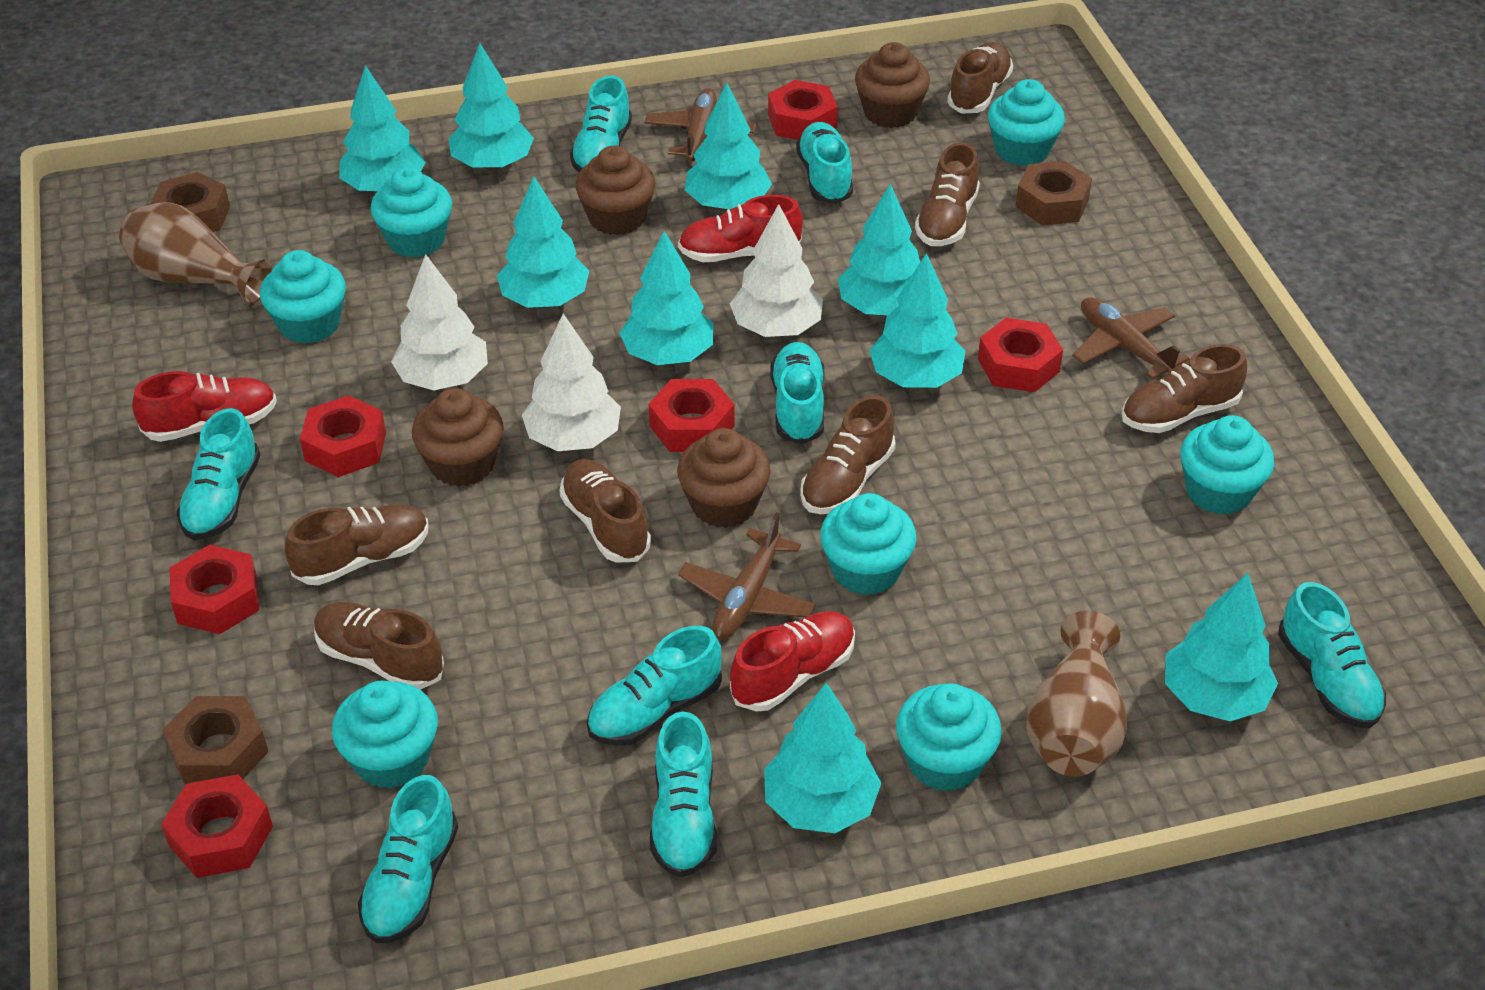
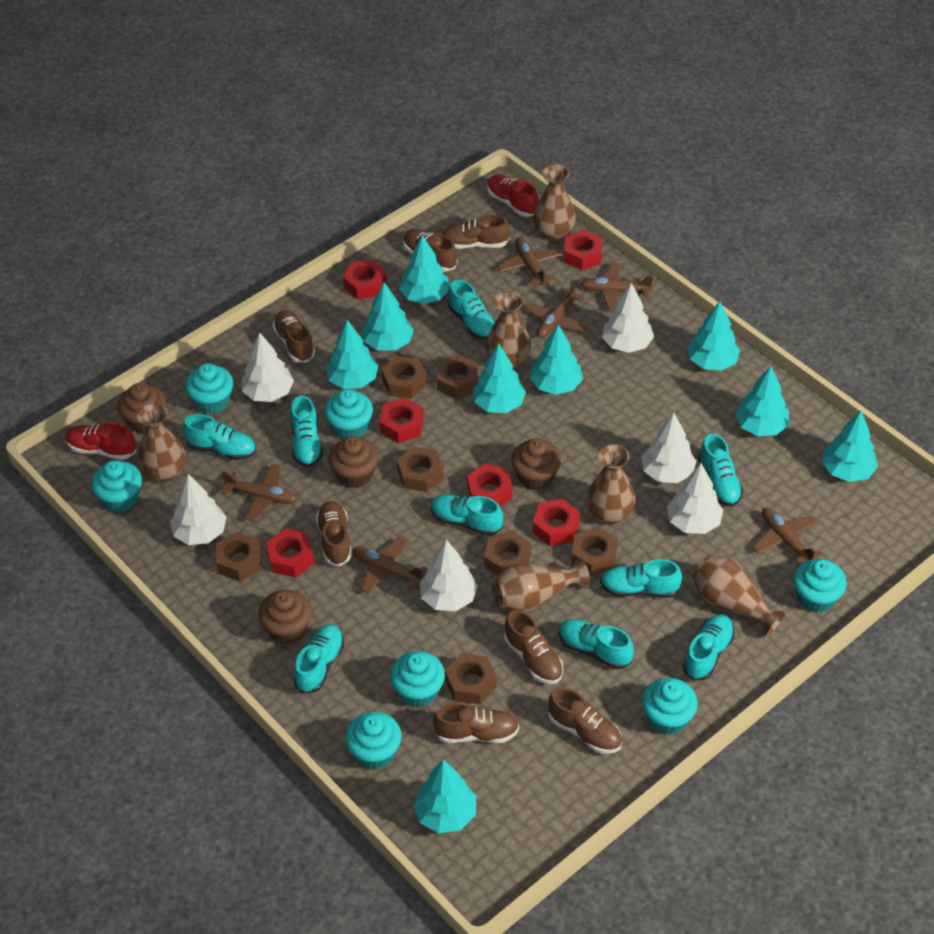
brown nut: [150,172,230,232] [162,696,268,785] [1016,161,1092,225] = 3 -> [216,532,261,581] [381,356,427,398] [397,446,444,492] [437,354,477,399] [445,653,497,704] [484,530,531,576] [571,527,618,576] = 7
brown plane: [645,88,756,161] [678,512,815,639] [1072,297,1190,379] = 3 -> [221,464,298,521] [352,536,427,594] [498,238,562,286] [524,281,587,338] [580,263,653,311] [753,508,823,567] = 6
brown vase: [119,202,272,305] [1026,611,1128,777] = 2 -> [137,403,186,483] [486,291,531,369] [492,558,590,613] [533,164,576,241] [587,444,636,525] [693,555,786,637] = 6
red shoe: [132,371,277,442] [678,195,803,262] [730,611,855,712] = 3 -> [66,422,136,460] [487,175,539,217] = 2
turquoise shoe: [176,408,260,540] [358,775,458,943] [570,76,632,173] [587,626,722,746] [650,711,717,877] [770,342,824,444] [796,122,853,204] [1278,582,1386,728] = 8 -> [183,414,256,460] [290,395,323,467] [294,624,344,694] [431,494,503,536] [448,280,495,340] [559,619,634,669] [600,559,682,598] [683,614,735,680] [698,434,743,507] = 9
white tree: [391,254,488,390] [522,314,621,451] [730,204,823,337] = 3 -> [170,474,227,545] [242,332,294,402] [420,540,478,611] [602,283,654,353] [641,413,697,483] [667,463,723,534] = 6

